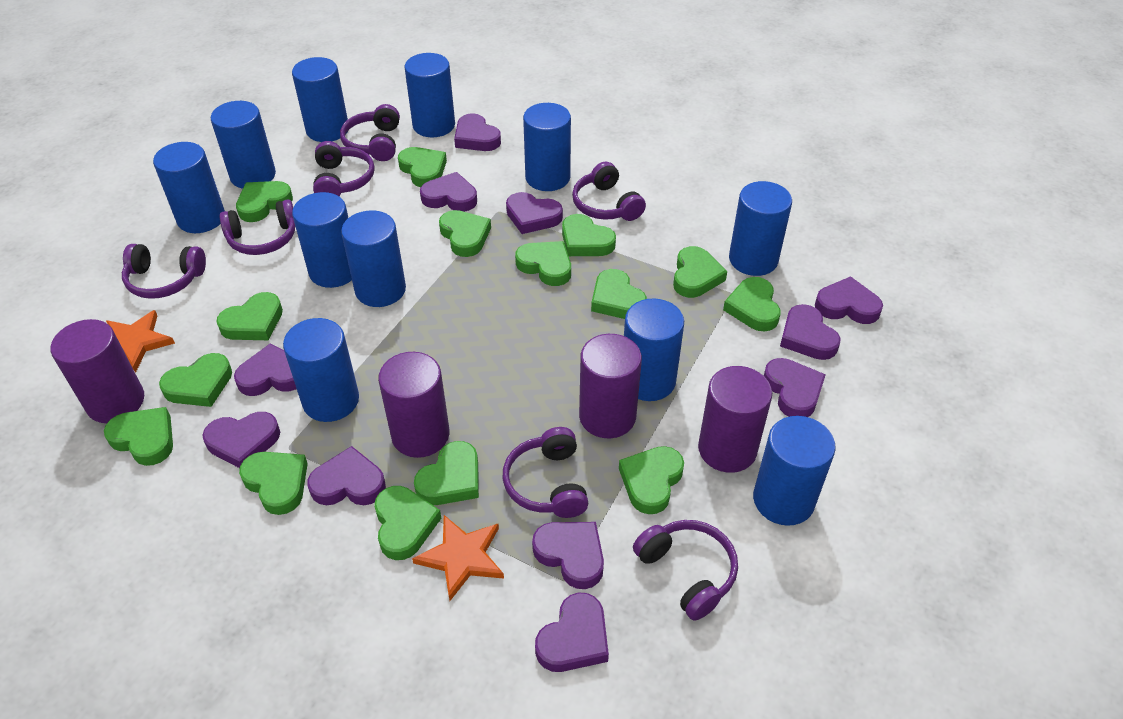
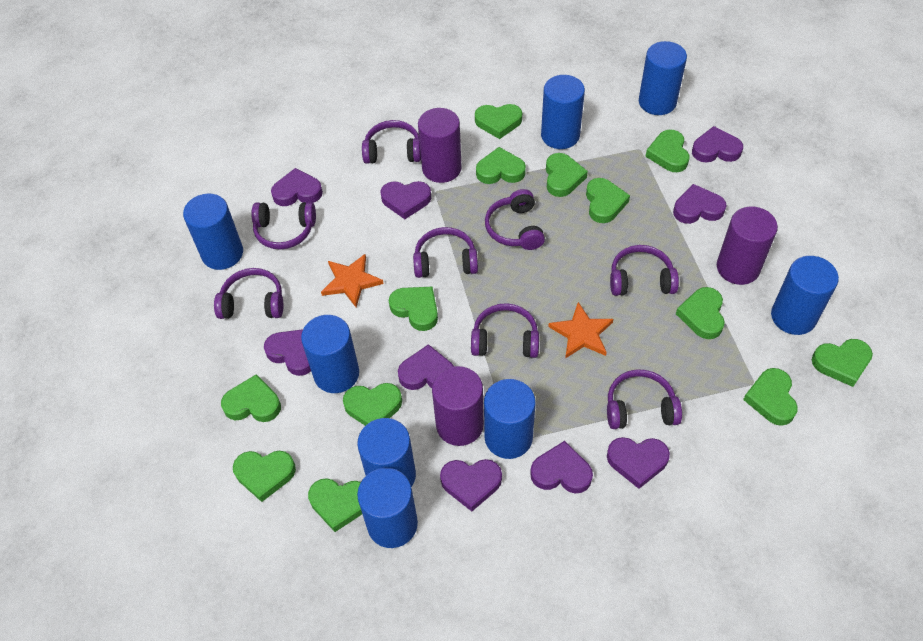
blue cylinder: [153,142,225,233] [211,101,276,189] [283,318,359,422] [292,57,348,142] [292,192,352,288] [341,210,406,307] [405,53,455,137] [523,103,571,191] [624,298,684,401] [729,181,792,276] [753,416,836,526] = 11 -> [183,194,243,270] [301,315,359,393] [357,418,416,487] [357,468,418,548] [484,379,536,459] [541,75,585,149] [639,41,687,115] [771,256,839,335] = 8
green heart: [104,407,173,466] [159,353,232,407] [216,292,283,340] [236,181,293,222] [239,452,308,515] [374,486,441,560] [398,147,447,187] [414,441,479,505] [439,210,491,257] [515,241,571,286] [562,214,616,256] [591,269,647,319] [619,446,684,514] [673,246,727,298] [723,277,781,331] = 15 -> [221,374,281,422] [233,451,296,502] [308,478,362,532] [343,383,402,426] [389,287,438,331] [475,104,522,139] [476,147,526,184] [546,153,588,197] [586,178,630,223] [645,130,689,172] [676,287,725,339] [743,368,798,426] [812,339,873,387] = 13
purple cylinder: [51,319,144,423] [378,352,449,458] [579,334,642,438] [698,366,772,473] = 4 -> [418,108,462,183] [432,366,484,446] [717,207,778,285] = 3
purple headphones: [122,244,206,299] [219,199,295,255] [313,141,375,196] [340,104,400,161] [503,427,589,518] [572,162,646,221] [633,520,738,621] = 7 -> [214,268,283,319] [251,202,316,249] [362,120,421,164] [413,227,478,278] [471,303,539,358] [485,189,545,250] [607,369,682,429] [610,245,679,296] = 8
purple heart: [202,412,280,468] [234,343,296,396] [308,446,386,505] [420,172,477,212] [454,113,501,151] [506,192,563,234] [532,522,604,589] [535,592,609,672] [764,358,826,417] [780,304,840,360] [815,276,883,324] = 11 -> [264,329,311,376] [271,168,323,206] [380,181,431,219] [398,344,453,390] [440,459,502,511] [530,441,593,493] [607,437,670,489] [673,184,726,224] [692,126,743,163] = 9

